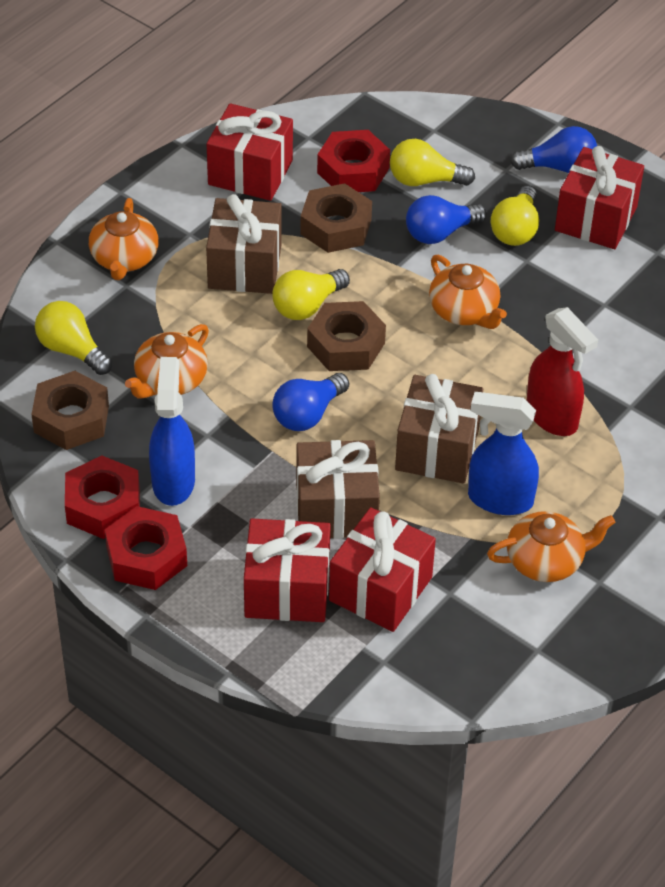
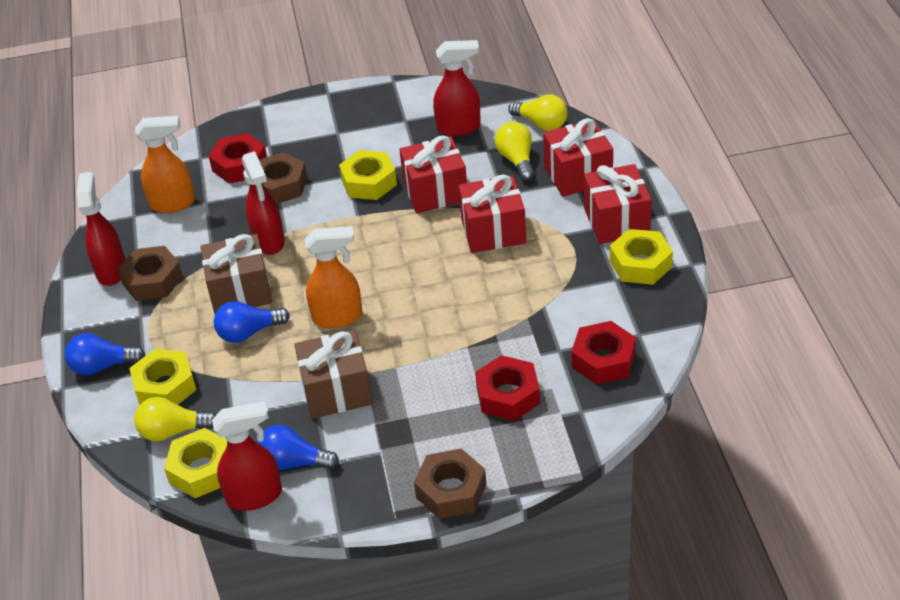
blue spray bottle: [149,357,195,506] [468,392,539,515] = 2 -> none = 0
brown gift: [206,194,282,294] [296,440,380,539] [395,374,483,484] = 3 -> [201,234,272,314] [294,329,373,419] = 2
orange spray bottle: none = 0 -> [135,116,195,213] [305,226,362,328] = 2
orange teapot: [89,198,159,280] [125,324,209,399] [429,255,507,329] [487,511,615,582] = 4 -> none = 0
red spray bottle: [527,307,598,436] = 1 -> [77,172,125,286] [212,402,282,511] [242,151,285,255] [433,40,481,136] = 4
yellow light bulb: [35,301,112,375] [272,269,350,320] [390,139,475,186] [491,186,539,246] = 4 -> [134,397,216,441] [495,122,535,181] [508,94,568,131] = 3
yellow nut: none = 0 -> [129,349,196,405] [164,428,227,498] [339,150,397,200] [610,229,673,285] = 4

